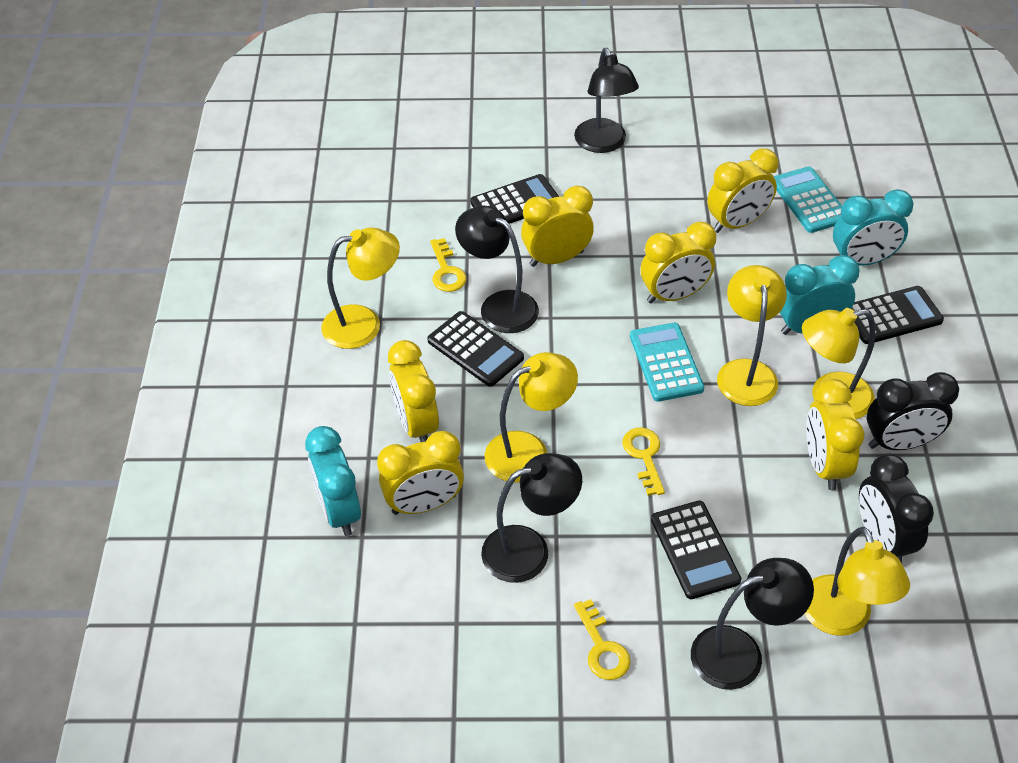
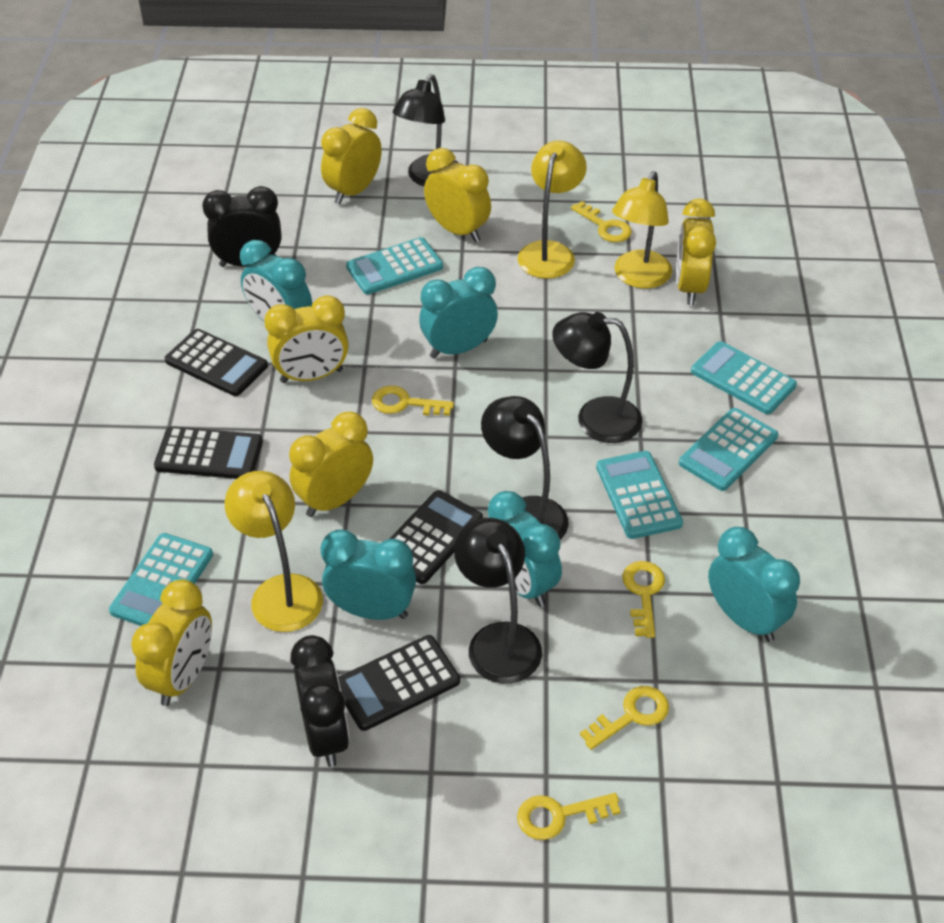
turquoise calculator: [630,323,704,402] [774,167,842,233] = 2 -> [109,533,213,626] [346,237,443,295] [596,451,683,539] [679,408,778,491] [691,341,797,414] = 5
turquoise clock: [305,426,361,536] [780,255,859,335] [833,189,913,266] = 3 -> [240,240,312,321] [321,530,416,620] [419,267,498,359] [488,491,562,607] [708,527,800,642] = 5
yellow key: [430,238,466,292] [574,599,631,680] [622,427,665,496] = 3 -> [372,385,454,416] [517,793,621,840] [571,201,632,242] [580,686,669,750] [622,561,665,638] = 5
yellow lamp: [321,227,400,349] [485,352,578,483] [717,265,787,406] [802,308,875,419] [804,527,910,636] = 5 -> [225,471,323,632] [518,141,587,279] [612,171,672,289] = 3

